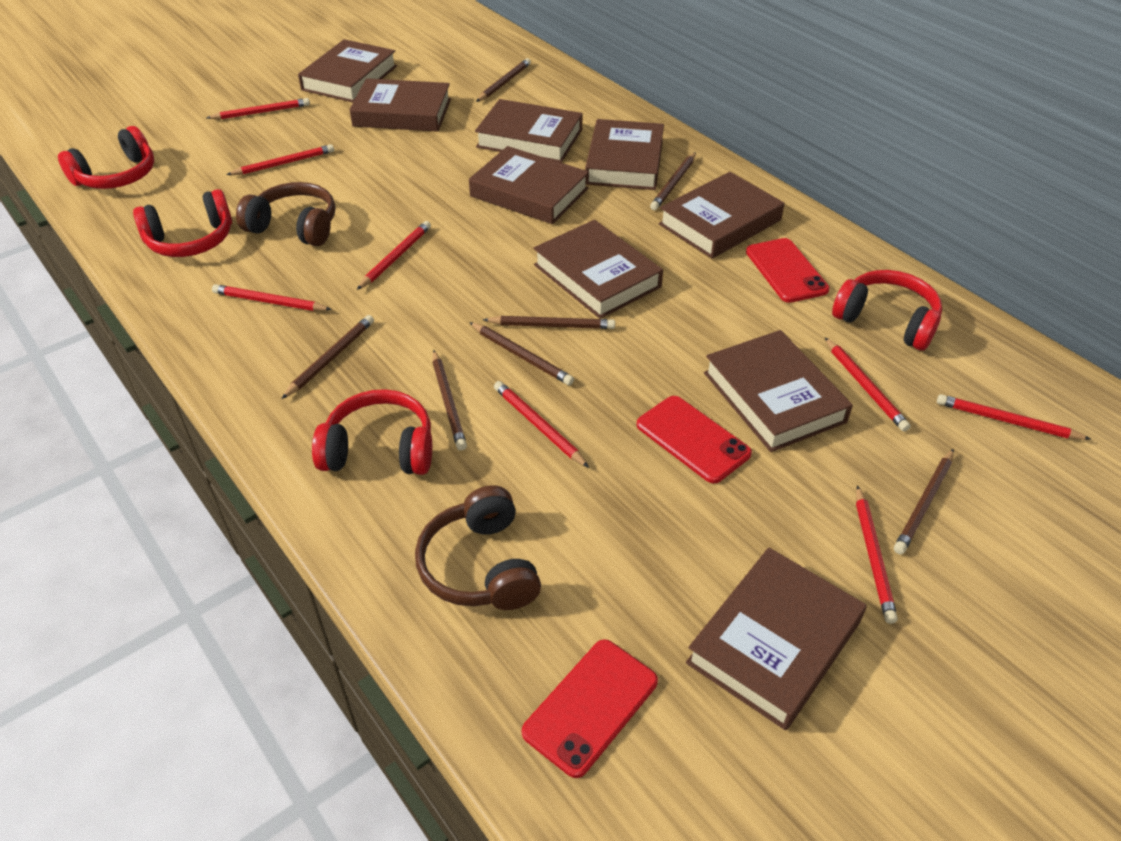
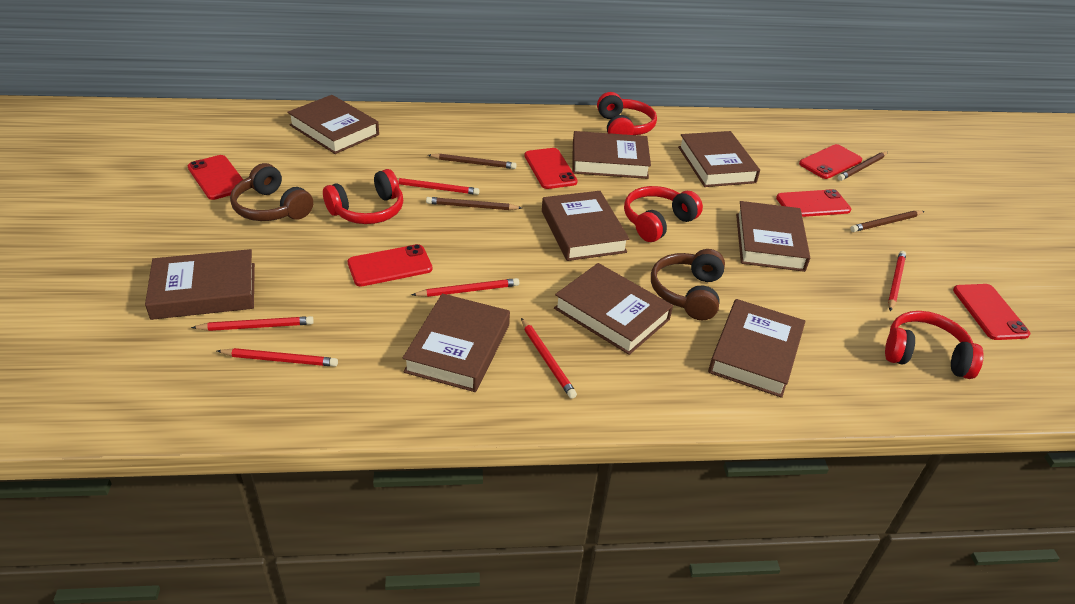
brown pencil: [281,315,374,399] [433,350,467,451] [469,322,574,385] [476,58,531,102] [483,316,615,329] [650,152,696,210] [894,449,954,554] = 7 -> [426,197,522,210] [428,153,517,169] [838,152,888,181] [850,211,925,232] = 4
red pencil: [207,98,310,119] [212,284,332,311] [226,144,334,175] [357,221,431,290] [494,381,589,468] [825,337,911,432] [856,485,898,624] [937,394,1091,440] = 8 -> [191,316,314,331] [217,348,338,367] [397,178,480,195] [411,278,519,297] [521,318,577,399] [888,251,906,311] = 6
red phone: [522,639,658,778] [637,396,752,483] [746,238,830,303] = 3 -> [188,155,243,200] [348,244,433,286] [525,148,578,189] [776,189,851,217] [799,144,862,179] [953,284,1030,340] = 6

